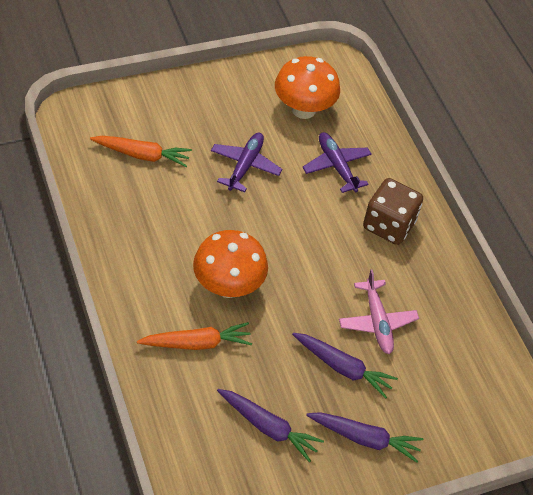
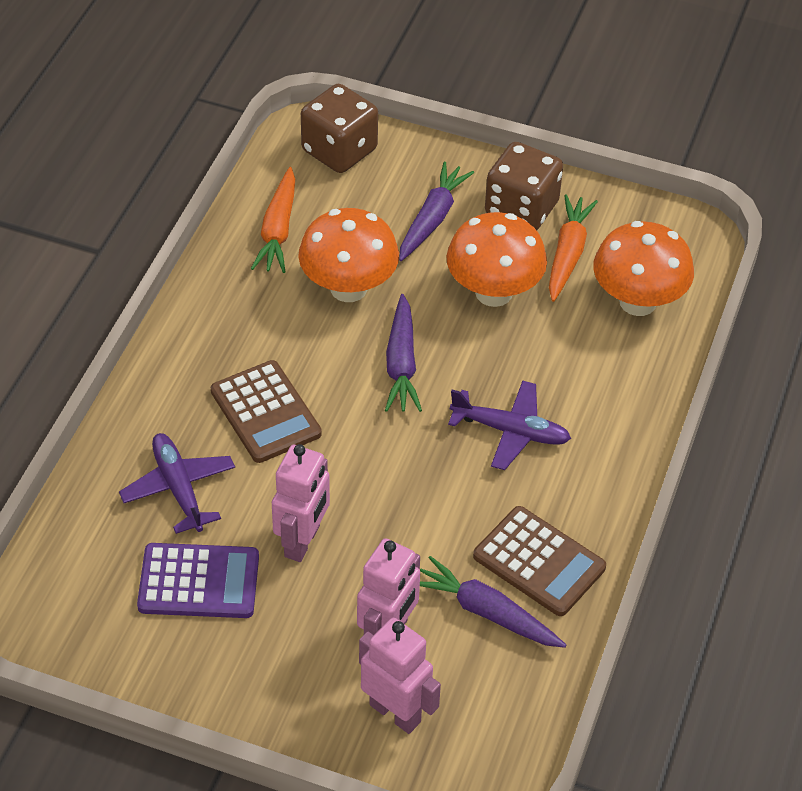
brown calculator: none = 0 -> [211,360,322,463] [473,506,606,616] = 2
brown dice: [363,178,423,245] = 1 -> [301,84,378,173] [485,142,563,230] = 2
orange mushroom: [193,230,268,298] [275,56,340,119] = 2 -> [298,208,399,302] [446,212,547,307] [593,221,694,316] = 3
pink plane: [339,269,419,354] = 1 -> none = 0
pink robot: none = 0 -> [272,444,330,562] [357,538,420,635] [359,618,441,734] = 3
purple calculator: none = 0 -> [137,543,259,618] = 1

